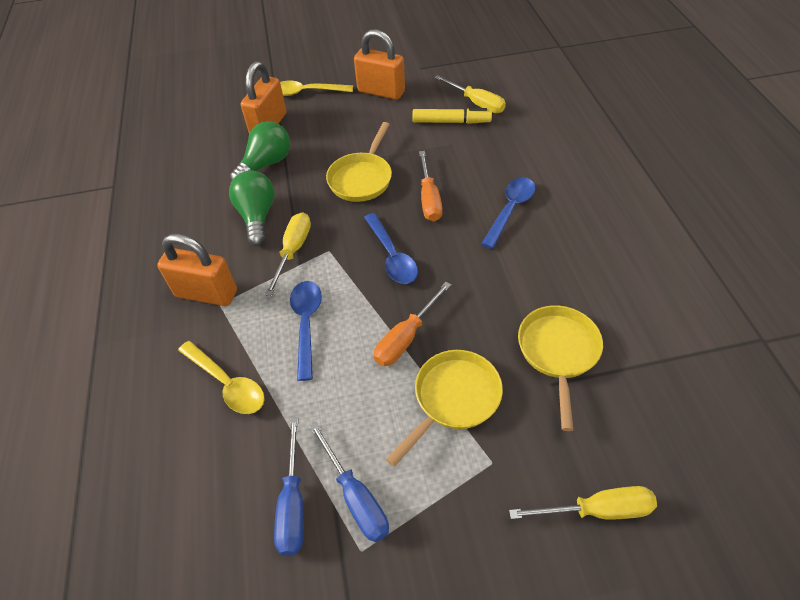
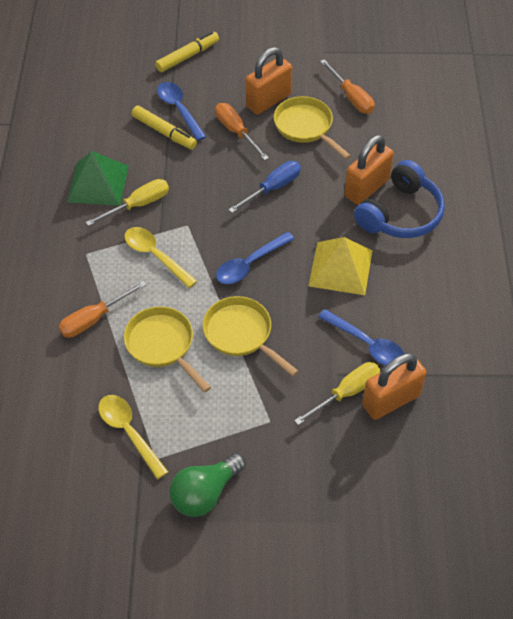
blue headphones: none = 0 -> [354,160,445,238] = 1
blue screwdriver: [274,417,304,556] [309,422,389,542] = 2 -> [228,161,301,213] = 1
green light bulb: [229,170,275,246] [230,121,290,181] = 2 -> [170,453,246,517] = 1
green pyramid: none = 0 -> [67,151,129,206] = 1
orange screwdriver: [374,282,451,366] [419,151,442,222] = 2 -> [59,281,147,338] [215,103,269,161] [320,59,374,114] = 3
yellow marker: [412,108,492,124] = 1 -> [132,106,197,149] [155,31,219,72] = 2
yellow pyramid: none = 0 -> [309,237,372,295] = 1
yellow screwdriver: [265,212,311,296] [434,75,506,113] [509,486,657,520] = 3 -> [86,179,169,226] [294,362,380,425] = 2

